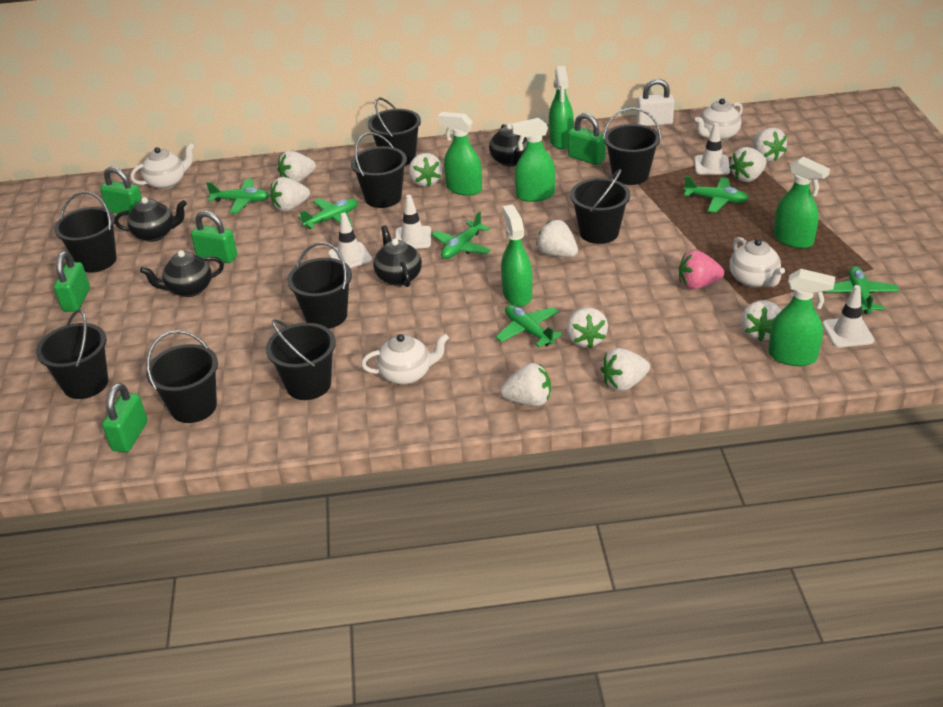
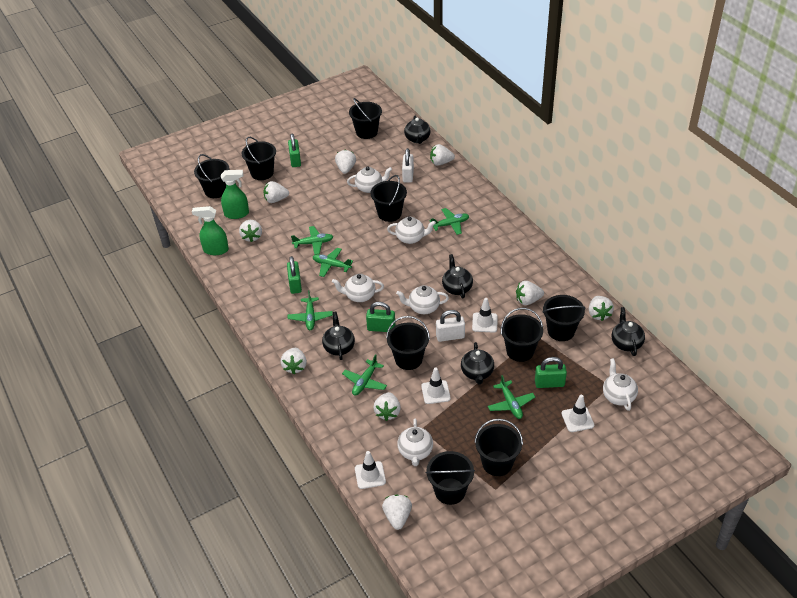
black teapot: [115,197,187,242] [140,250,224,297] [373,225,422,287] [489,124,527,166] = 4 -> [322,312,355,360] [404,115,431,144] [442,254,473,299] [461,342,494,385] [611,307,645,356] = 5
green padlock: [54,251,90,312] [100,167,142,216] [102,383,148,452] [191,211,237,263] [568,113,606,165] = 5 -> [287,256,302,294] [288,134,301,167] [366,302,395,332] [535,357,567,388] = 4
green spray bottle: [438,112,482,196] [501,205,532,306] [512,118,555,202] [549,66,574,149] [768,269,835,366] [774,156,830,249] = 6 -> [192,206,229,255] [221,170,249,219] = 2
pink strawberry: [679,250,724,290] = 1 -> none = 0
white padlock: [636,79,674,126] = 1 -> [402,148,414,182] [436,310,465,342] = 2
white strawberry: [270,177,310,212] [278,151,316,182] [409,153,442,187] [500,363,551,406] [536,220,578,257] [567,307,608,348] [601,348,650,391] [729,147,767,182] [741,300,781,342] [753,128,787,162] = 10 -> [239,220,262,242] [263,181,289,203] [281,348,307,374] [335,150,356,174] [373,392,401,421] [382,494,412,530] [430,144,455,166] [516,281,544,305] [589,296,614,321] = 9
white teapot: [130,143,195,190] [361,334,449,385] [695,98,743,141] [730,237,785,287] = 4 -> [332,274,384,302] [347,167,392,193] [387,217,436,244] [396,285,449,314] [397,418,433,466] [603,358,638,411] = 6

